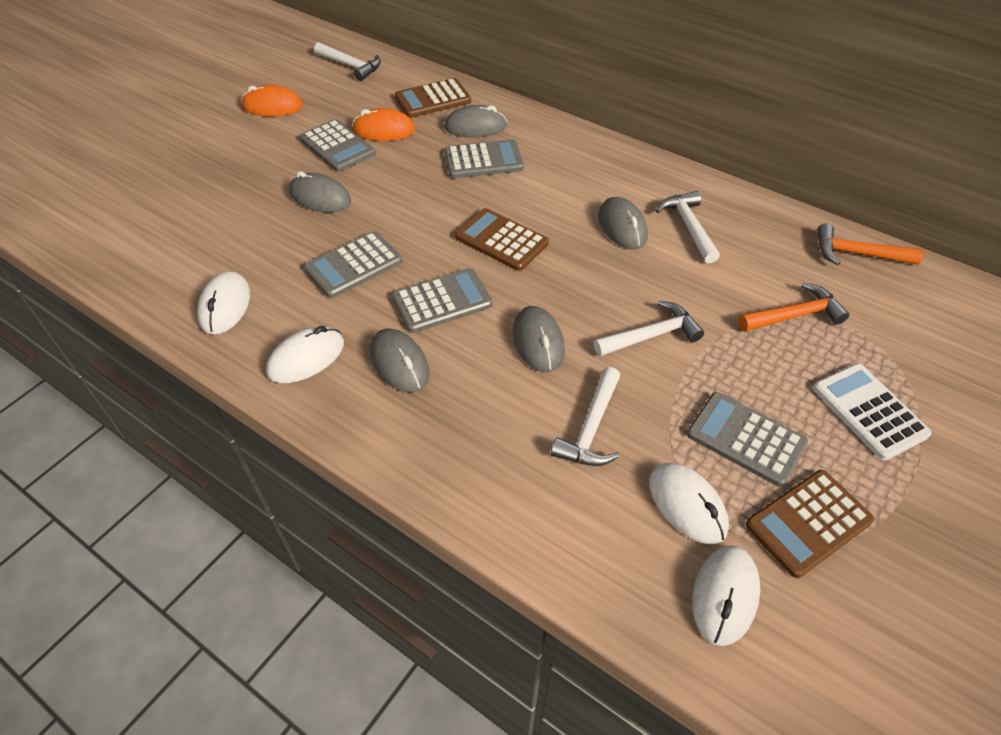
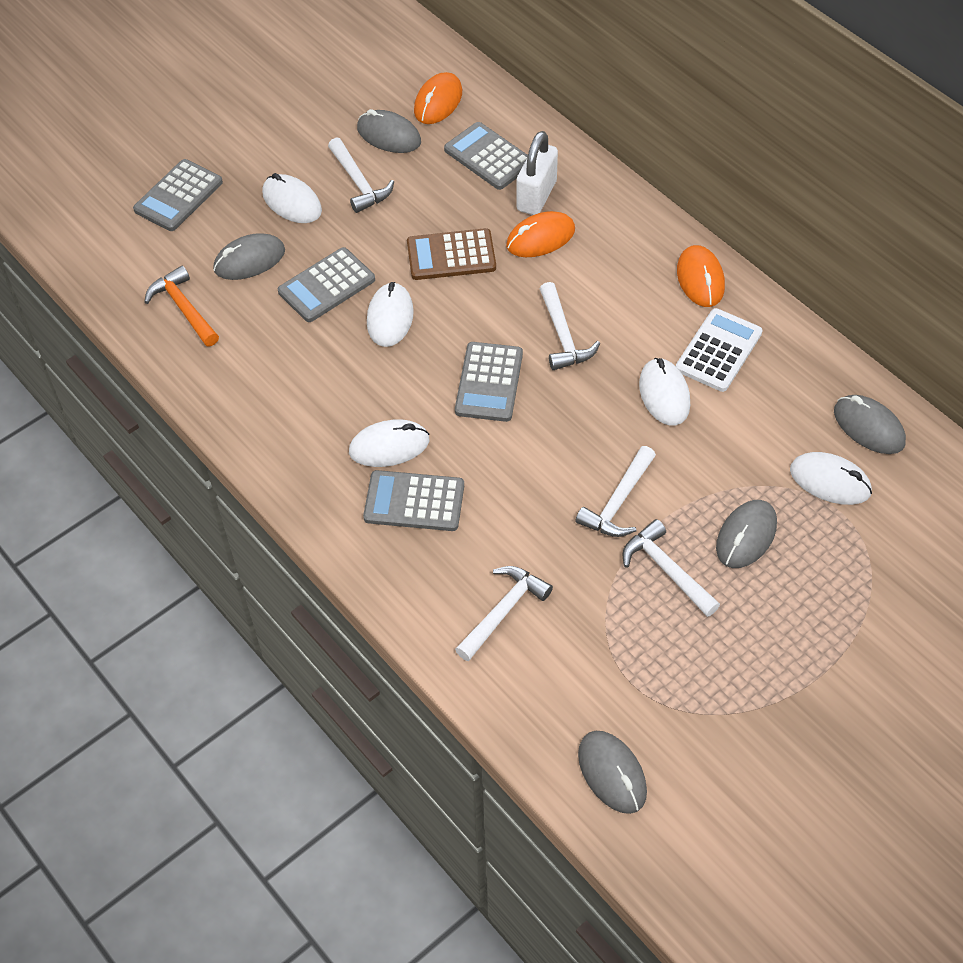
brown calculator: [395,78,471,118] [455,208,549,271] [746,470,874,578] = 3 -> [407,228,496,280] = 1
orange hammer: [738,283,849,332] [817,223,923,265] = 2 -> [145,266,219,346] = 1
orange mouse: [241,85,303,116] [352,108,415,141] = 2 -> [414,72,462,124] [506,211,575,257] [677,245,725,307] = 3
white hammer: [314,42,381,81] [551,367,620,466] [593,301,704,357] [656,191,720,263] = 4 -> [328,137,394,213] [455,566,553,661] [540,282,600,370] [575,446,656,537] [623,519,720,617] = 5
white mouse: [197,271,250,334] [266,326,344,383] [649,463,729,544] [692,545,760,646] = 4 -> [262,173,322,223] [349,419,430,467] [367,282,414,347] [639,358,690,425] [790,452,872,505] = 5
white padlock: none = 0 -> [517,131,558,215] = 1

